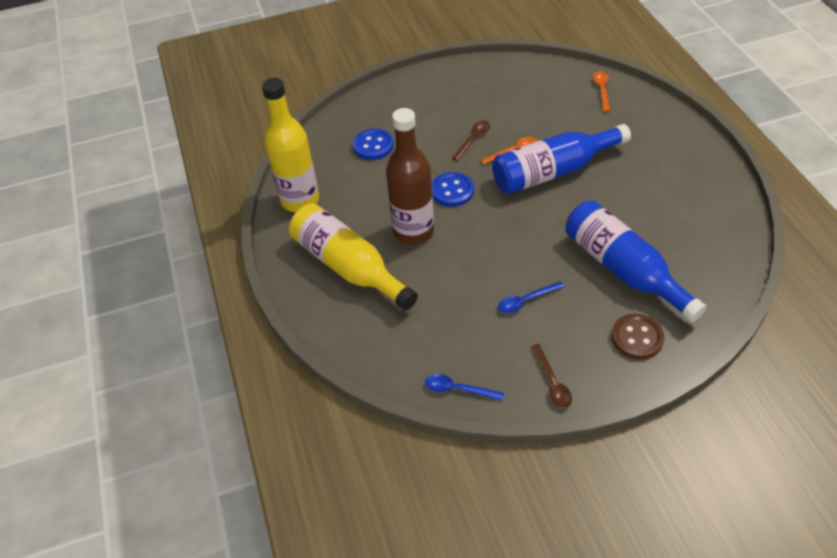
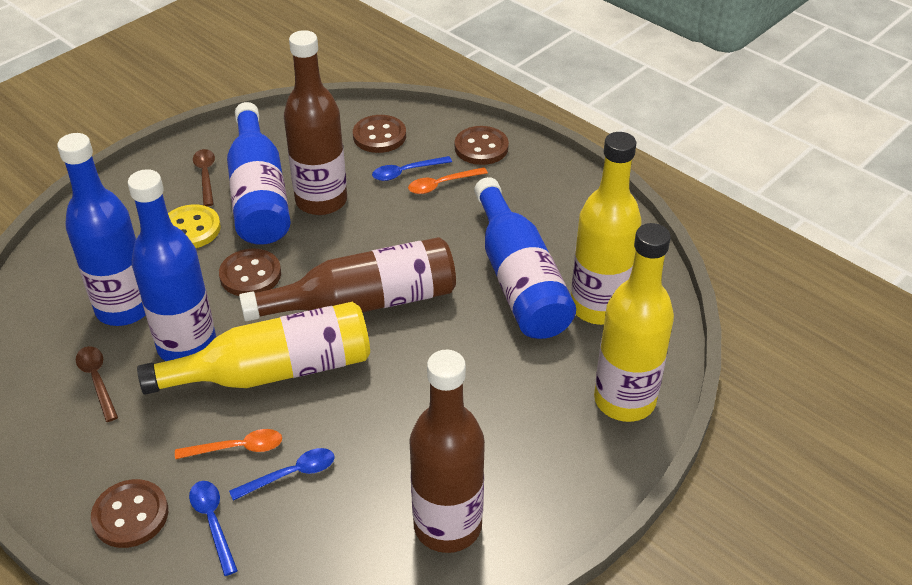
blue bottle: [492,124,631,194] [566,200,707,322] = 2 -> [57,133,145,326] [128,169,216,361] [227,102,291,245] [474,177,576,339] = 4
blue button: [353,128,394,160] [431,172,474,207] = 2 -> none = 0
blue spoon: [425,374,504,401] [498,281,564,313] = 2 -> [189,481,238,576] [229,448,335,501] [372,156,452,181] = 3
brown bottle: [386,108,434,245] = 1 -> [239,237,456,321] [284,30,347,215] [409,350,485,553] = 3
brown button: [611,314,664,360] = 1 -> [91,479,168,548] [219,248,281,296] [353,115,406,153] [455,126,509,165] = 4
yellow bottle: [262,78,319,212] [289,203,418,310] = 2 -> [137,302,370,395] [571,132,642,325] [594,223,674,422] = 3
yellow button: none = 0 -> [168,204,221,248] = 1

